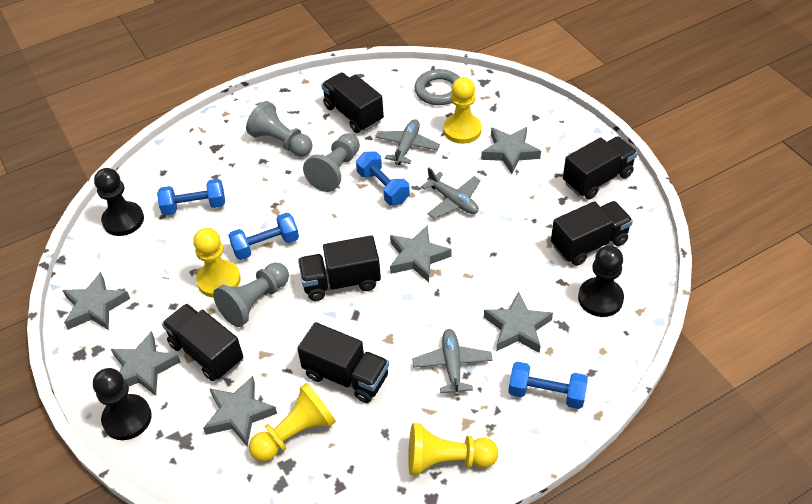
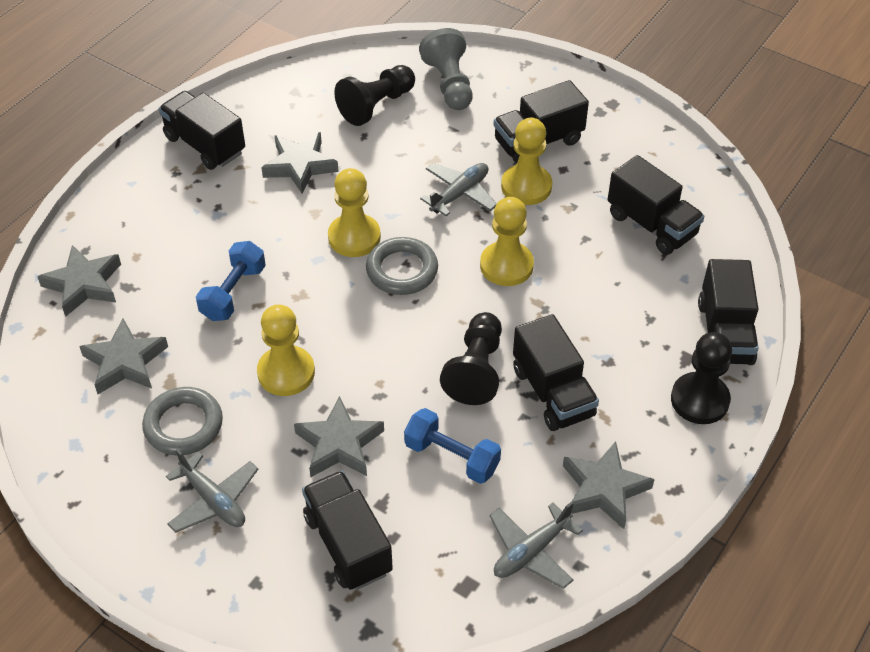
blue dumbbell: [157,179,225,215] [228,213,299,260] [356,151,410,205] [508,362,588,409] = 4 -> [196,241,266,321] [404,408,501,484] = 2
grey pawn: [213,262,289,327] [246,101,313,157] [303,133,360,192] = 3 -> [419,28,472,110] = 1
grey ring: [414,69,460,105] = 1 -> [142,387,223,455] [366,237,438,295] = 2
grey star: [62,272,130,330] [111,331,180,396] [203,376,277,446] [390,226,452,282] [481,127,541,174] [484,291,553,353] = 6 -> [37,245,121,317] [79,319,168,394] [261,132,339,194] [294,396,384,477] [563,441,655,529] = 5

